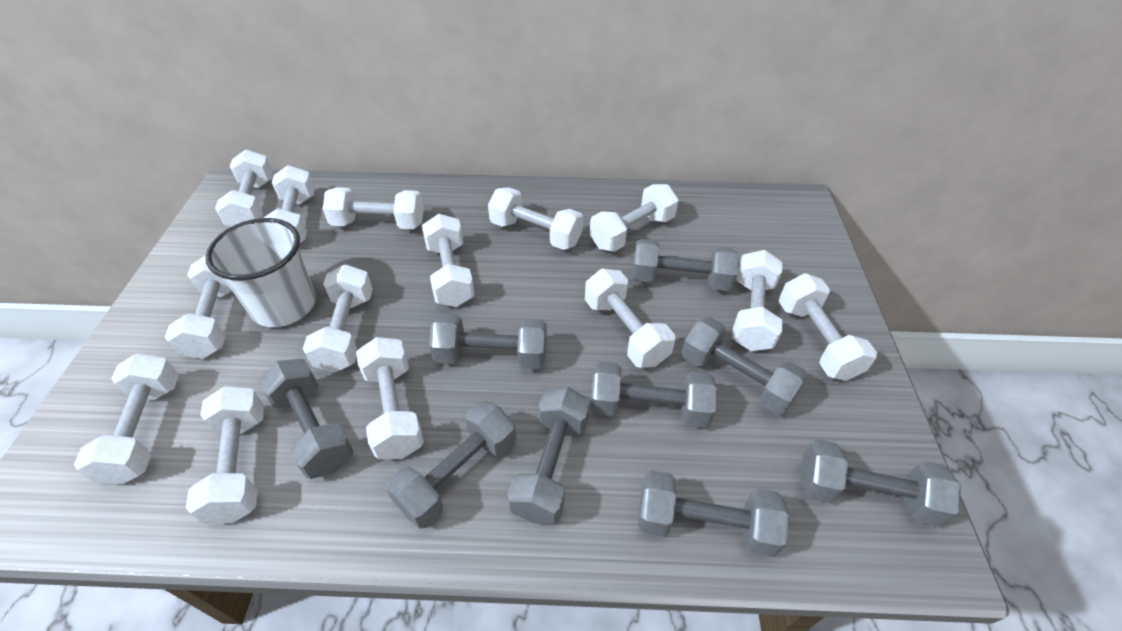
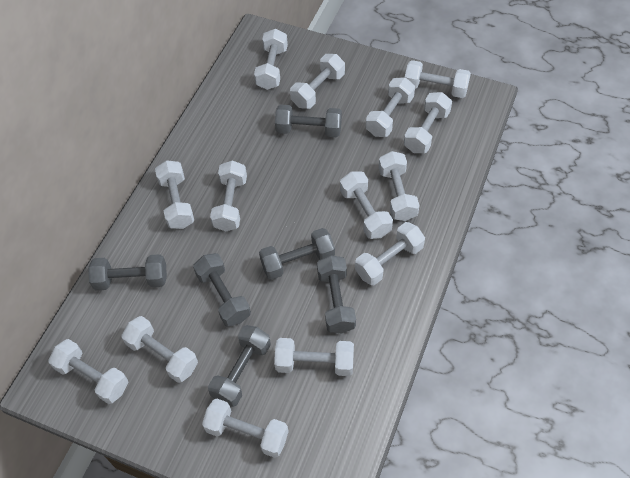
grey dumbbell: [258,359,354,479] [386,401,516,528] [429,314,547,369] [507,387,590,524] [590,362,717,427] [632,239,739,291] [638,470,789,557] [682,317,808,415] [800,439,961,526] = 9 -> [88,254,167,291] [193,253,251,327] [208,325,271,407] [259,228,335,280] [275,105,342,137] [317,255,356,333] = 6
white cup: [206,218,316,327] = 1 -> none = 0

